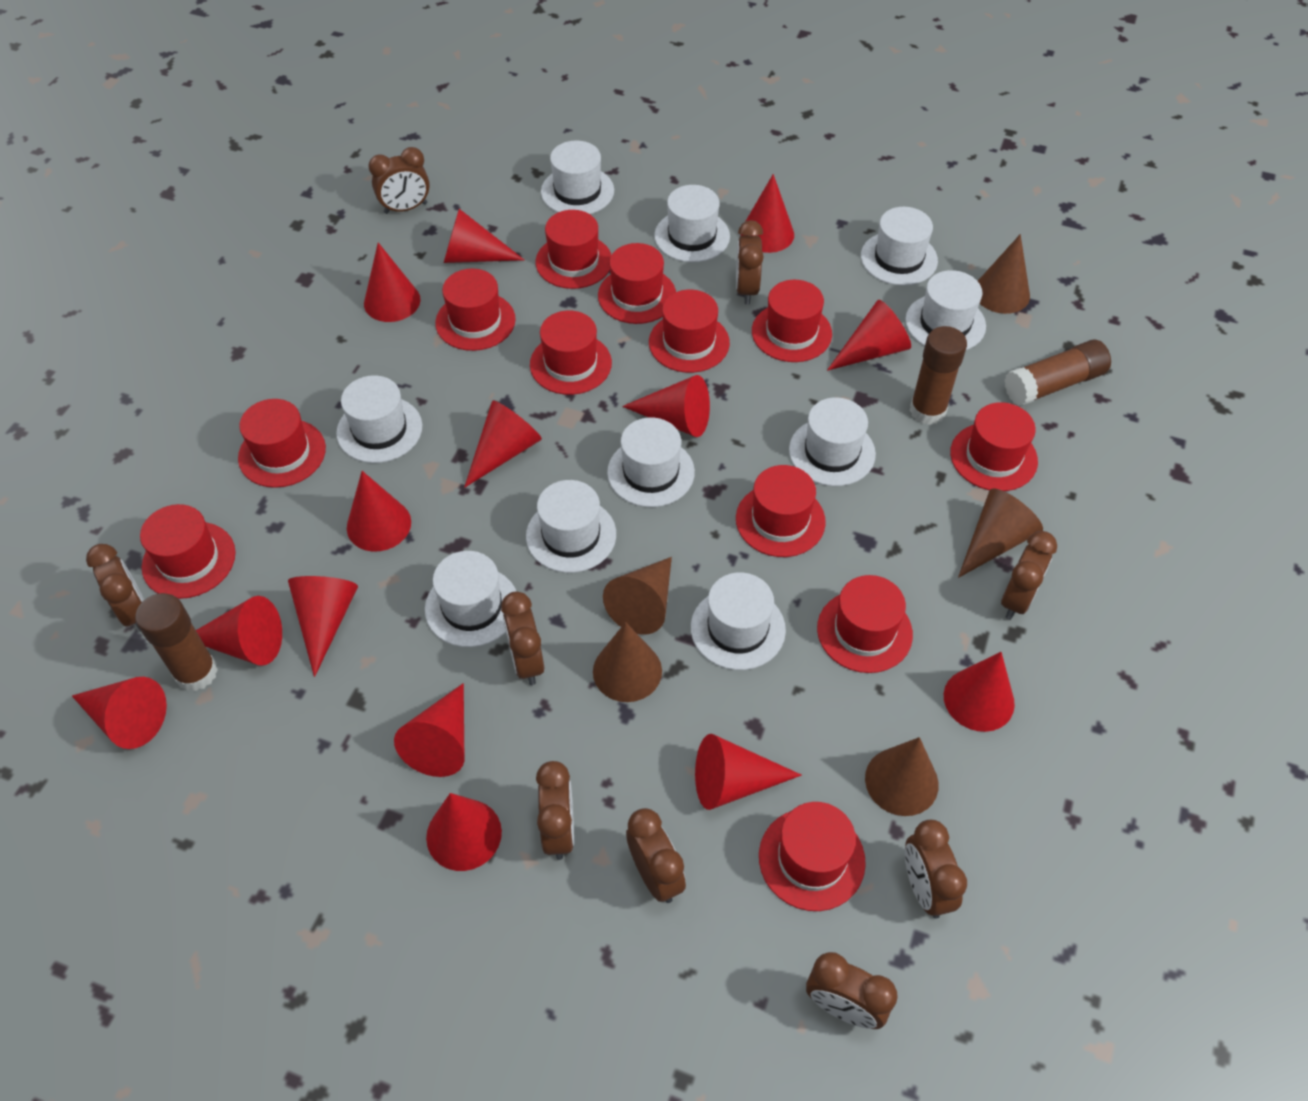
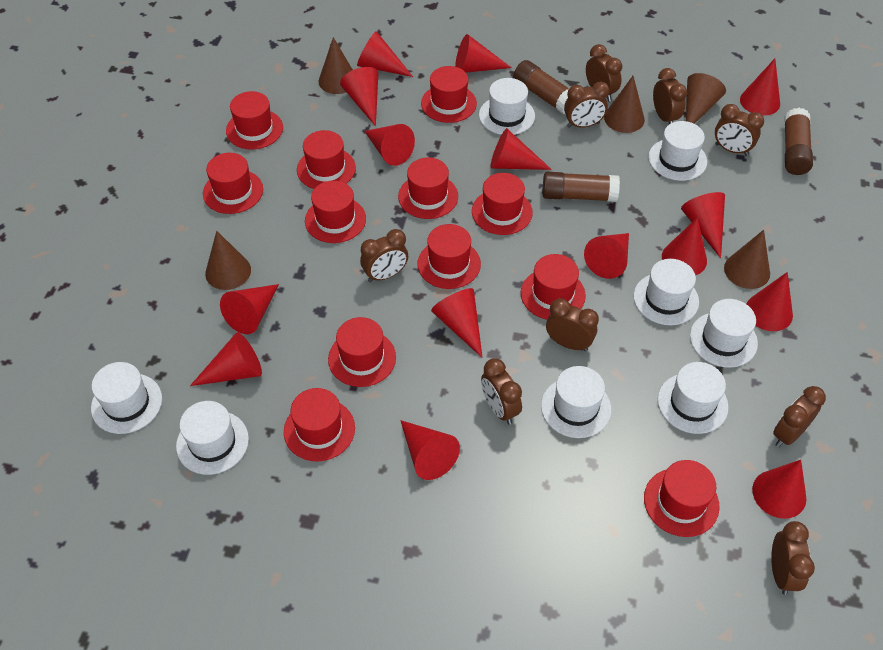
red cone: [72,677,167,749] [196,596,282,666] [288,576,358,677] [347,471,411,552] [364,243,421,322] [394,683,465,777] [426,793,502,871] [444,209,524,263] [464,400,542,488] [622,375,710,437] [695,734,802,810] [740,174,794,253] [827,300,911,371] [944,652,1015,732] = 14 -> [190,332,262,386] [220,284,279,334] [340,67,378,126] [357,31,413,77] [364,124,415,166] [400,420,460,480] [431,288,483,358] [455,34,512,73] [490,128,552,170] [584,233,629,279] [662,217,707,275] [681,192,725,258] [740,59,780,116] [746,272,793,331] [752,460,806,519] = 15
white hat: [336,375,422,463] [425,551,517,647] [526,480,616,573] [541,141,614,214] [607,417,695,507] [654,185,730,262] [691,572,786,670] [789,397,876,486] [861,207,938,286] [905,270,986,350] = 10 -> [91,362,162,434] [176,401,249,475] [479,78,535,135] [541,366,611,438] [634,259,699,325] [648,121,707,181] [658,362,729,434] [690,299,758,368] = 8

